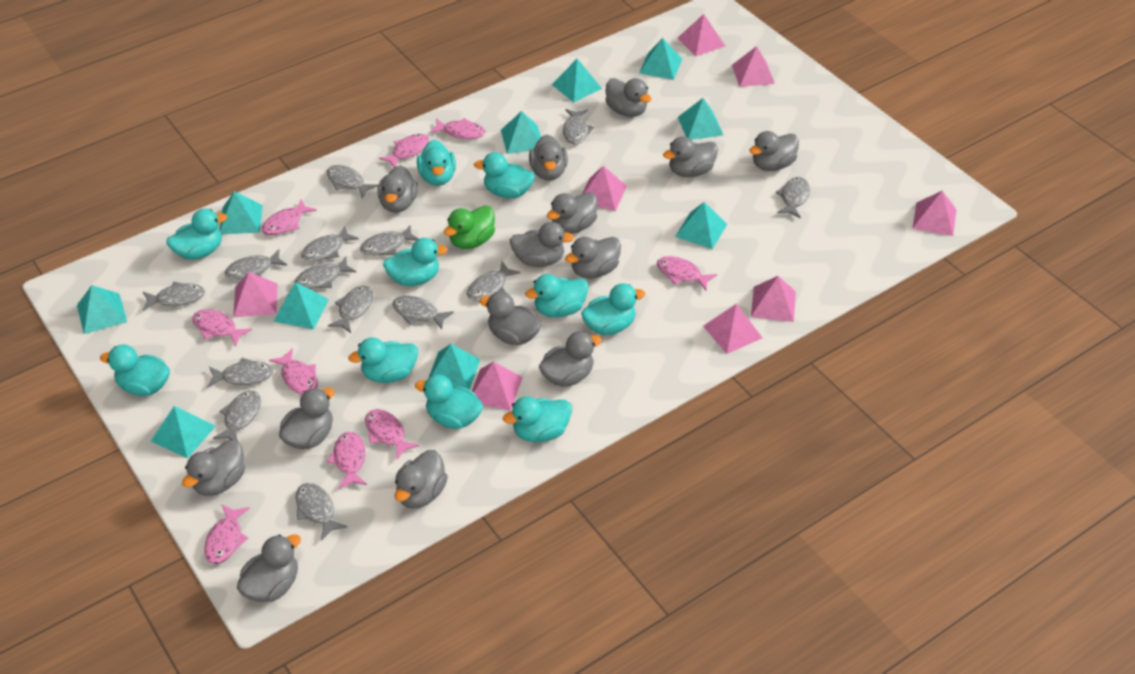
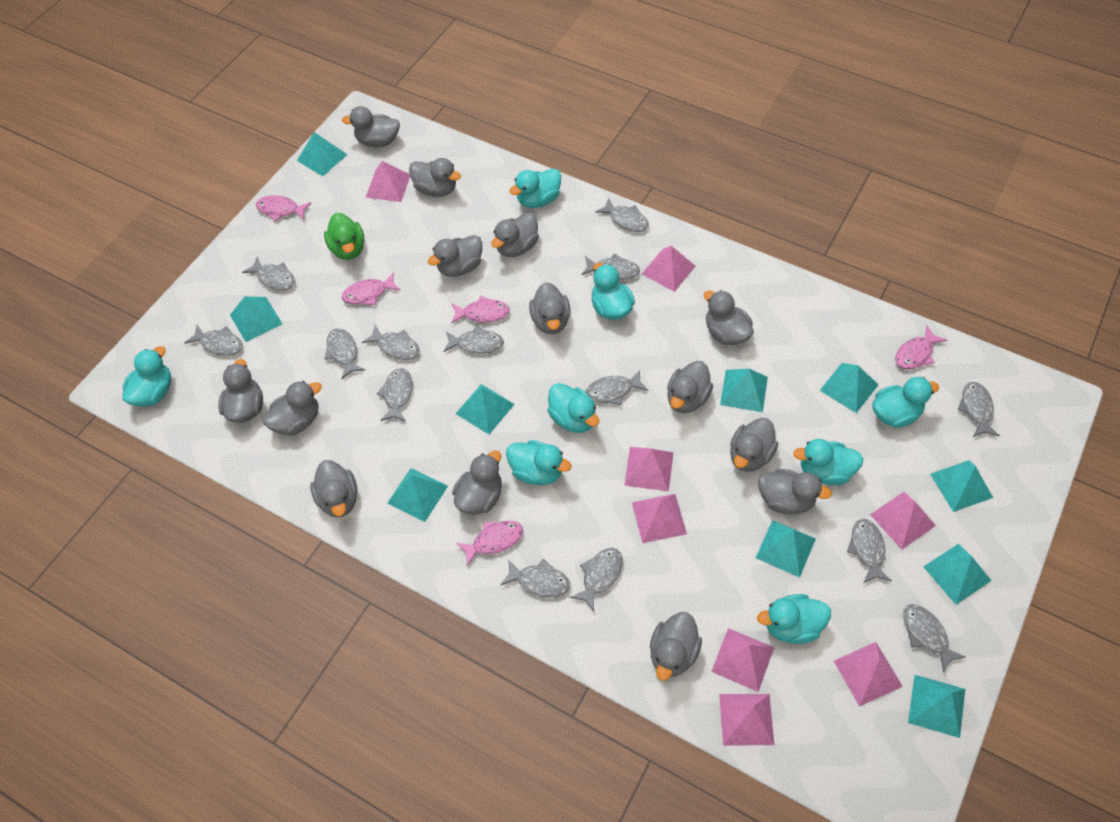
pink fish: [192,309,252,347] [204,504,250,564] [262,200,317,235] [269,348,318,395] [327,432,367,489] [365,409,420,460] [379,134,429,168] [429,118,485,139] [657,256,717,290] = 9 -> [256,195,311,221] [342,272,401,305] [451,296,510,324] [456,521,523,566] [895,326,947,370] = 5
turquoise duck: [100,344,170,396] [166,209,227,260] [348,338,418,383] [383,238,448,286] [415,374,483,429] [417,140,456,186] [474,152,535,198] [503,396,572,442] [525,274,589,318] [581,283,645,335] = 10 -> [122,346,171,406] [506,440,572,485] [510,169,561,208] [547,383,599,433] [591,263,635,320] [757,594,831,644] [793,439,863,485] [872,377,939,428] = 8

